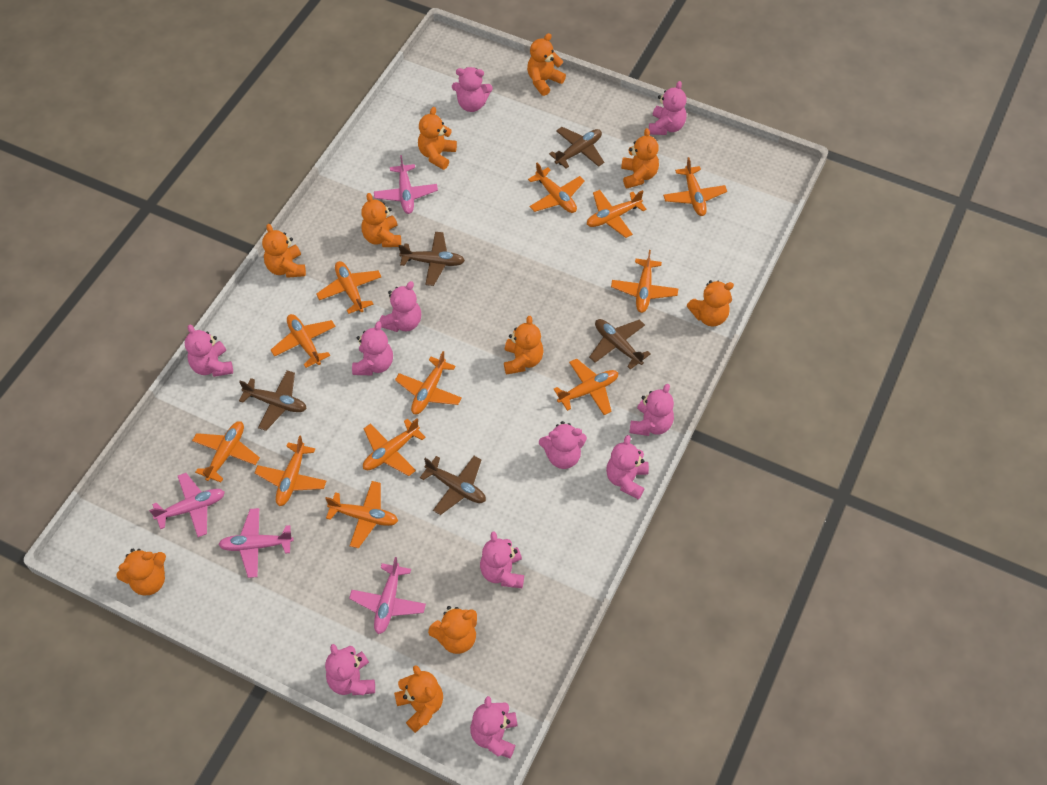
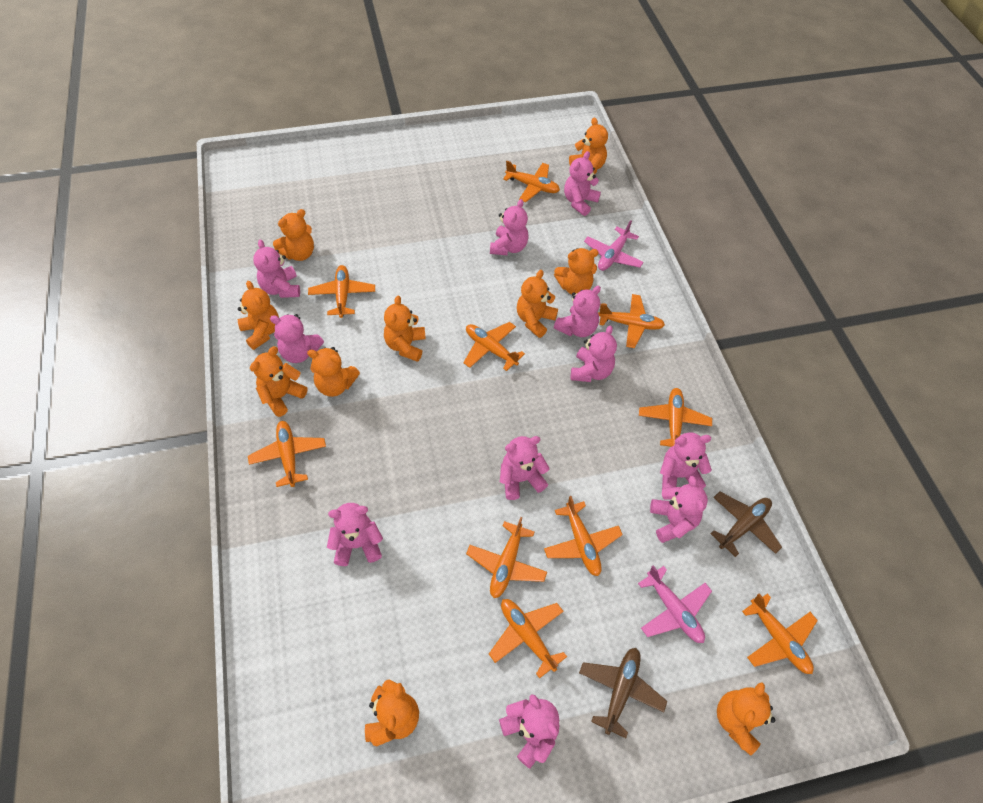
brown plane: [239,370,307,431] [399,232,465,286] [420,456,486,515] [549,127,604,168] [589,319,650,370] = 5 -> [579,648,667,738] [711,491,782,557] = 2
orange plane: [192,421,260,482] [255,435,326,506] [271,314,336,368] [316,261,382,314] [325,481,398,548] [363,419,426,476] [395,351,462,414] [528,163,585,213] [554,359,618,415] [587,190,647,238] [611,250,678,313] [663,157,727,216] = 12 -> [248,421,326,487] [308,265,375,318] [463,322,525,371] [466,517,547,598] [489,599,567,679] [503,161,560,202] [544,496,623,576] [598,294,665,348] [639,388,712,447] [742,593,818,674] = 10
pink plane: [149,473,225,537] [218,508,294,578] [349,557,426,634] [374,155,438,214] = 4 -> [584,220,644,271] [638,565,712,643] = 2

